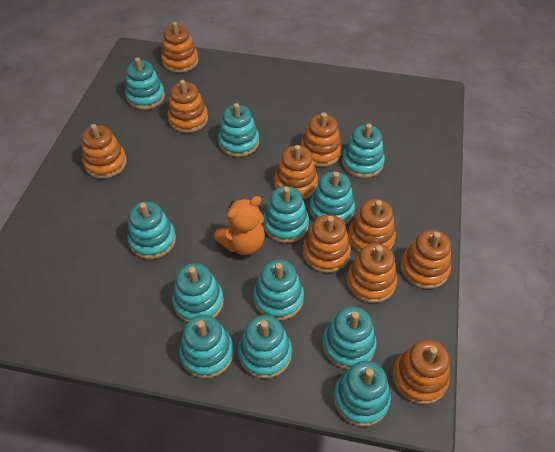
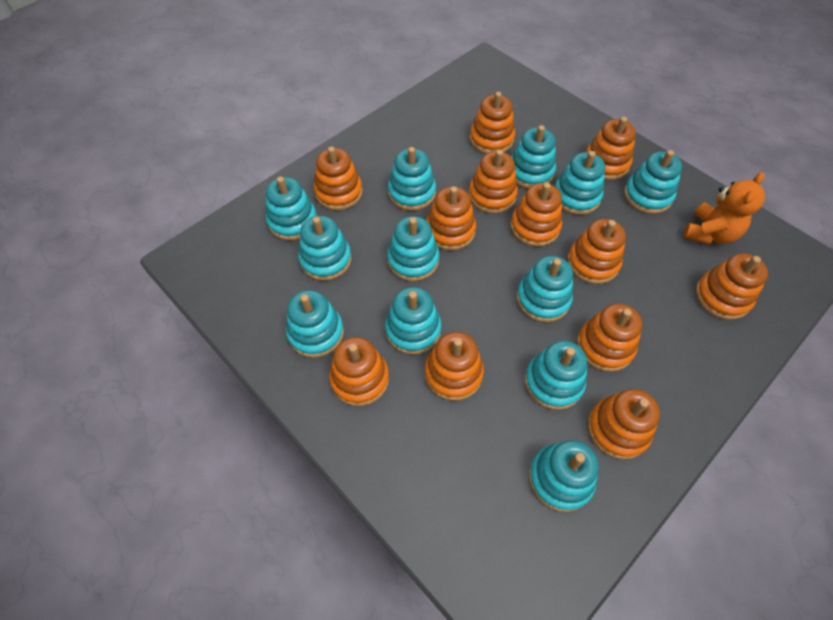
orange stacking toy: [82,124,127,179] [161,22,198,73] [168,80,208,133] [274,145,318,199] [301,112,342,167] [303,214,351,273] [347,243,397,303] [348,199,396,253] [393,340,450,404] [401,230,451,289] = 10 -> [314,146,363,210] [329,337,389,406] [424,332,484,401] [426,186,476,251] [469,92,515,154] [469,150,518,214] [510,182,562,247] [567,219,626,284] [577,304,642,372] [586,117,636,180] [587,389,660,460] [695,253,768,320] = 12

